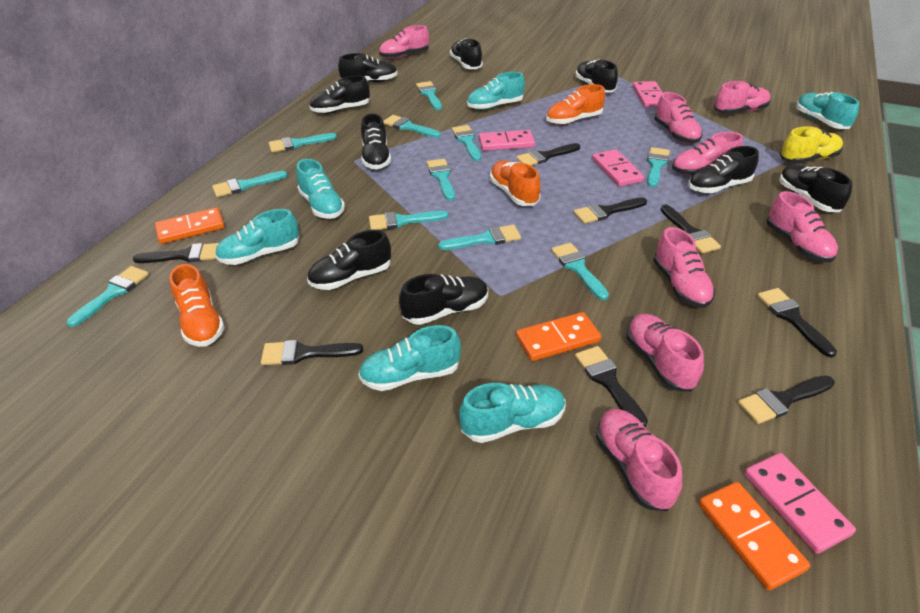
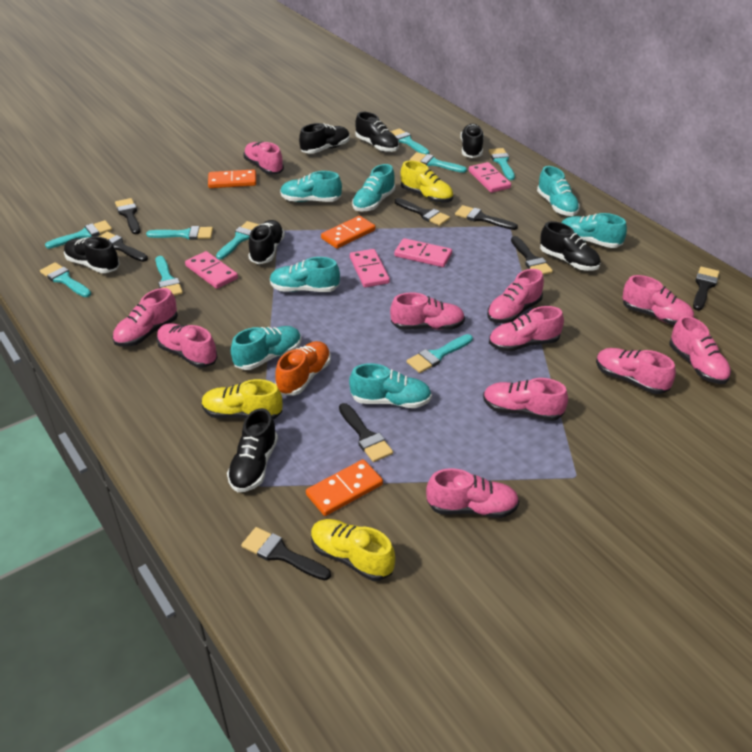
black shoe: [307,230,391,290] [309,75,370,114] [338,53,398,82] [361,114,391,170] [399,274,488,325] [450,38,483,69] [576,59,618,93] [688,146,759,193] [779,164,852,212] = 9 -> [64,236,120,273] [227,408,278,492] [248,220,285,264] [299,123,350,154] [355,112,399,152] [460,124,484,158] [540,221,600,271] = 7
orange shoe: [169,264,225,347] [490,160,541,206] [546,84,605,125] = 3 -> [275,341,331,396] = 1
pink shoe: [379,25,429,59] [596,409,682,511] [627,314,704,392] [653,227,715,308] [654,92,702,143] [672,132,743,175] [714,81,771,114] [767,191,838,262] = 8 -> [112,288,178,347] [157,323,218,368] [244,142,284,175] [390,292,465,330] [426,468,519,518] [483,378,568,421] [487,269,544,323] [489,306,564,352] [596,348,676,394] [622,275,694,326] [669,316,731,384] = 11
turquoise brush: [67,266,149,327] [212,171,288,197] [269,133,337,153] [369,211,448,230] [383,115,441,138] [416,81,442,110] [427,159,455,201] [438,225,521,250] [452,125,481,161] [551,243,609,300] [647,147,670,187] = 11 -> [40,262,91,297] [45,220,112,249] [146,226,213,240] [156,256,183,296] [216,221,259,260] [390,128,429,155] [407,334,473,373] [410,152,467,173] [489,148,515,180] = 9
turquoise shoe: [215,209,299,265] [296,159,345,219] [358,325,461,391] [459,383,565,443] [467,72,525,110] [796,92,859,129] = 6 -> [231,326,302,370] [270,257,340,292] [280,171,342,202] [349,363,432,408] [352,164,395,211] [537,166,580,216] [561,213,627,248] = 7
yellow shoe: [780,126,843,164] = 1 -> [202,379,282,420] [311,519,395,581] [401,160,453,203] = 3

